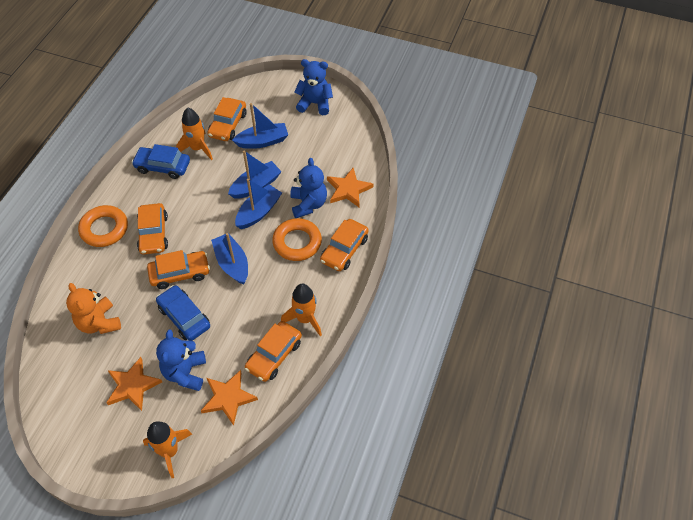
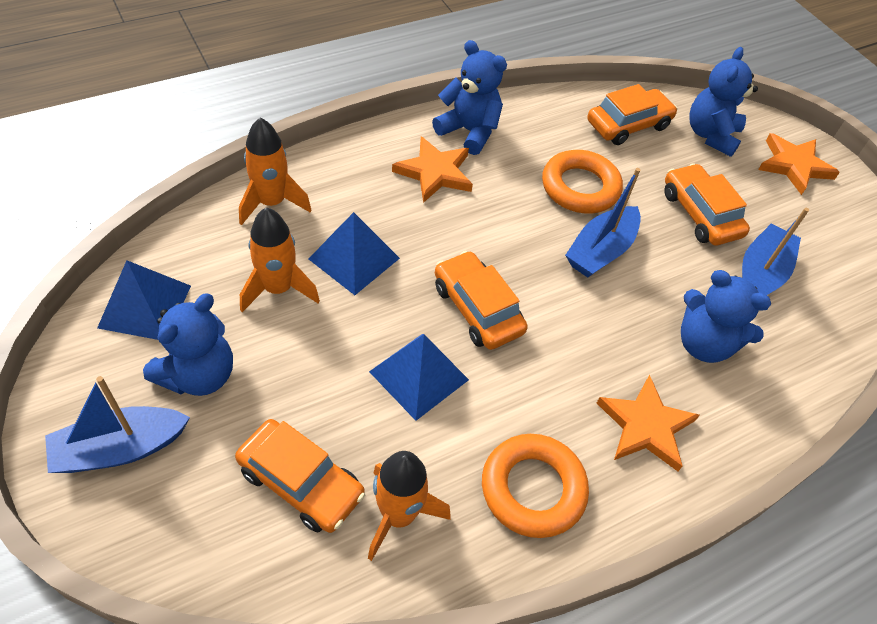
blue boat: [211,233,248,285] [228,150,282,199] [232,103,288,149] [235,179,282,229] = 4 -> [45,376,190,473] [565,168,641,278] [742,208,809,295] = 3
blue car: [132,144,190,179] [156,285,210,341] = 2 -> none = 0
blue pyramid: none = 0 -> [97,260,191,340] [309,212,400,295] [369,334,469,421] = 3
blue teddy bear: [156,329,206,391] [290,158,327,218] [294,59,333,115] = 3 -> [143,293,233,396] [432,40,507,155] [681,270,771,363] [689,47,758,157] = 4
orange car: [137,203,168,255] [147,250,210,289] [207,97,247,141] [245,321,302,382] [320,219,369,271] = 5 -> [235,419,365,533] [435,251,528,350] [587,84,677,145] [664,163,750,246] = 4
orange teddy bear: [66,283,121,334] = 1 -> none = 0

